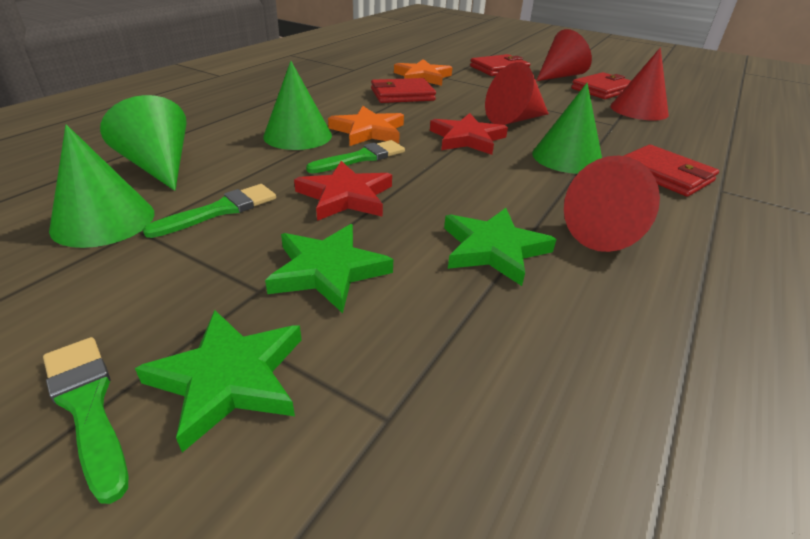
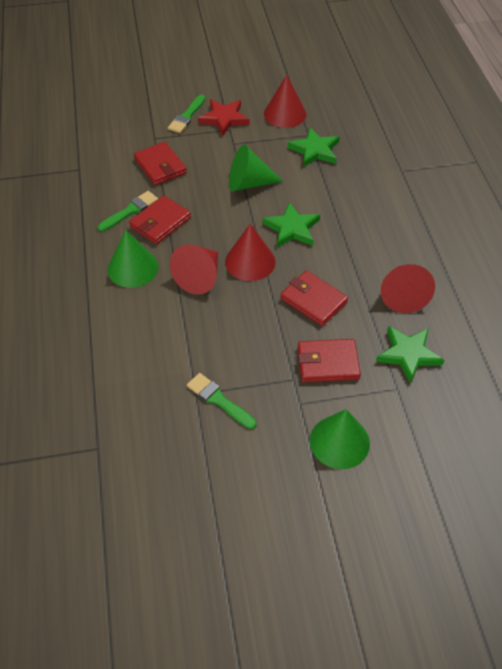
green cone: [49,125,154,248] [100,95,187,191] [263,61,332,150] [532,83,602,174] = 4 -> [108,230,159,288] [229,145,283,191] [310,409,370,469] = 3
orange star: [328,106,404,146] [394,59,452,86] = 2 -> none = 0
red star: [294,161,392,221] [430,113,508,155] = 2 -> [198,99,250,136] = 1

